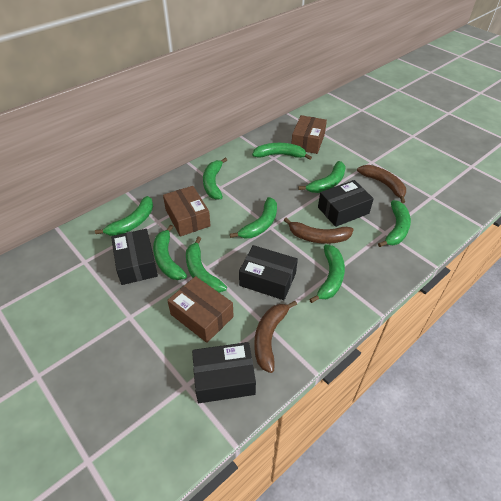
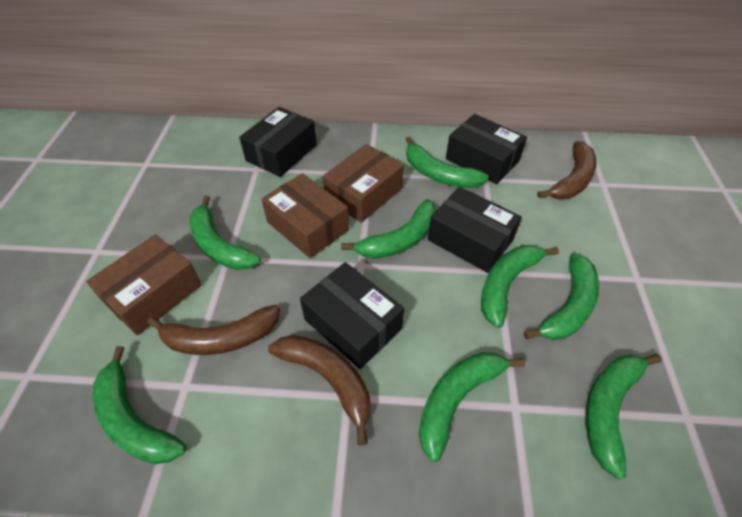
green banana: [95,196,153,236] [153,225,187,280] [186,237,227,293] [203,157,227,200] [230,197,277,238] [252,143,312,160] [298,161,346,193] [309,244,345,303] [378,200,411,247] = 9 -> [93,346,186,464] [189,196,261,270] [341,199,436,259] [406,137,489,188] [419,352,525,462] [481,245,559,328] [524,252,599,340] [586,354,662,480] = 8

